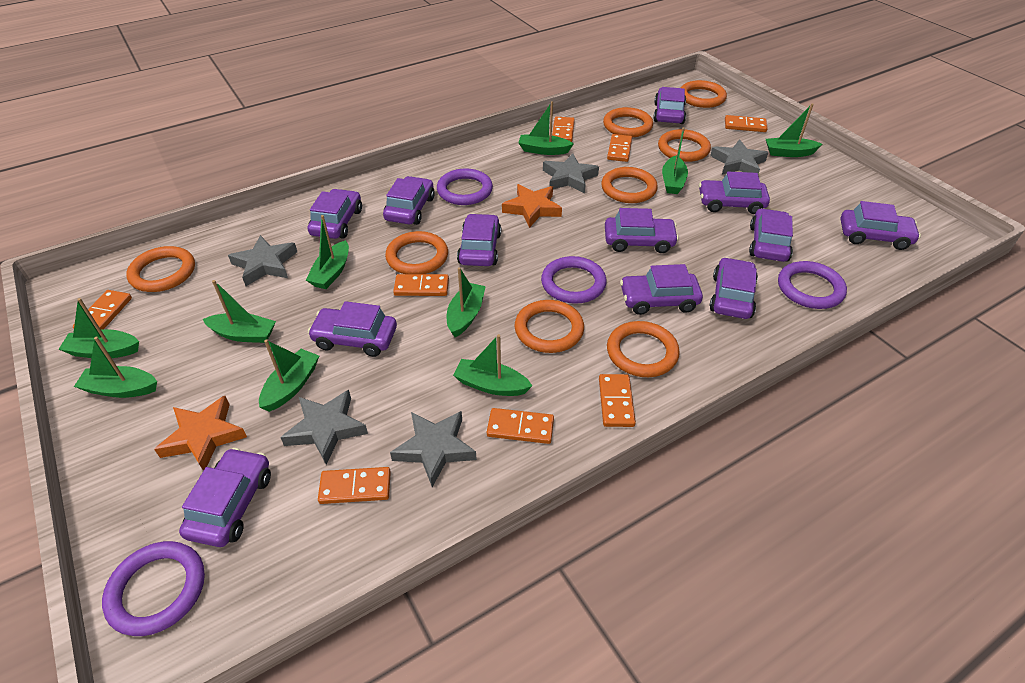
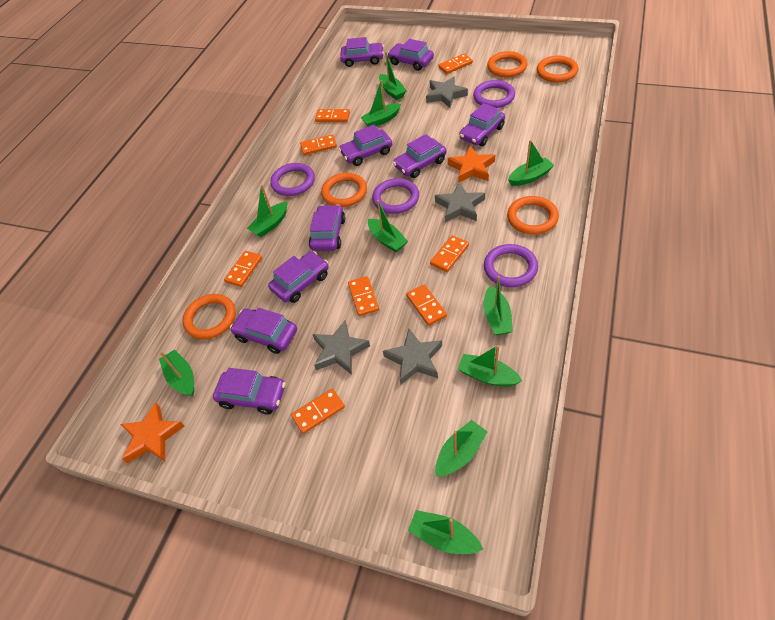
grey star: [228,235,297,286] [280,390,368,465] [390,411,477,487] [543,153,599,193] [710,139,769,175] = 5 -> [313,320,370,375] [383,328,442,385] [426,76,468,108] [435,182,485,222] = 4
orange ring: [126,246,195,292] [385,231,448,274] [515,300,584,353] [601,167,658,203] [603,107,653,137] [607,321,680,377] [658,129,711,162] [681,80,727,108] = 8 -> [183,294,236,339] [321,173,367,207] [487,51,528,77] [507,196,559,234] [537,56,578,82] = 5
purple car: [179,448,271,547] [307,189,362,239] [308,301,397,357] [383,176,435,225] [457,214,501,266] [605,208,679,253] [620,264,703,315] [653,87,686,124] [699,172,770,214] [710,257,758,319] [749,208,793,262] [841,201,921,250] = 12 -> [213,368,285,415] [230,308,297,354] [268,251,329,303] [309,205,346,251] [339,125,392,166] [340,37,384,67] [387,39,434,71] [393,134,446,178] [459,103,505,146] = 9

